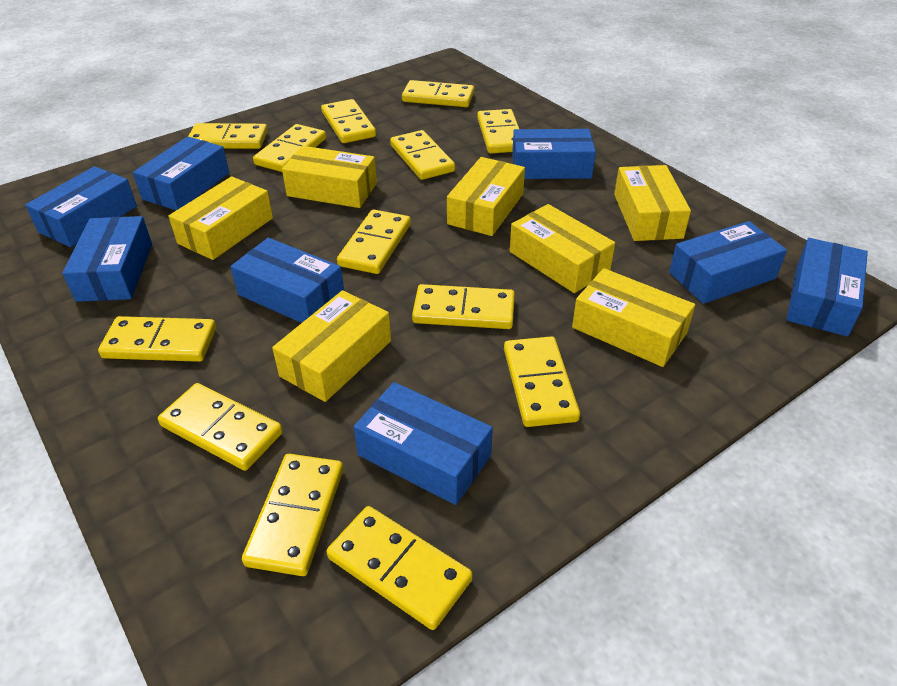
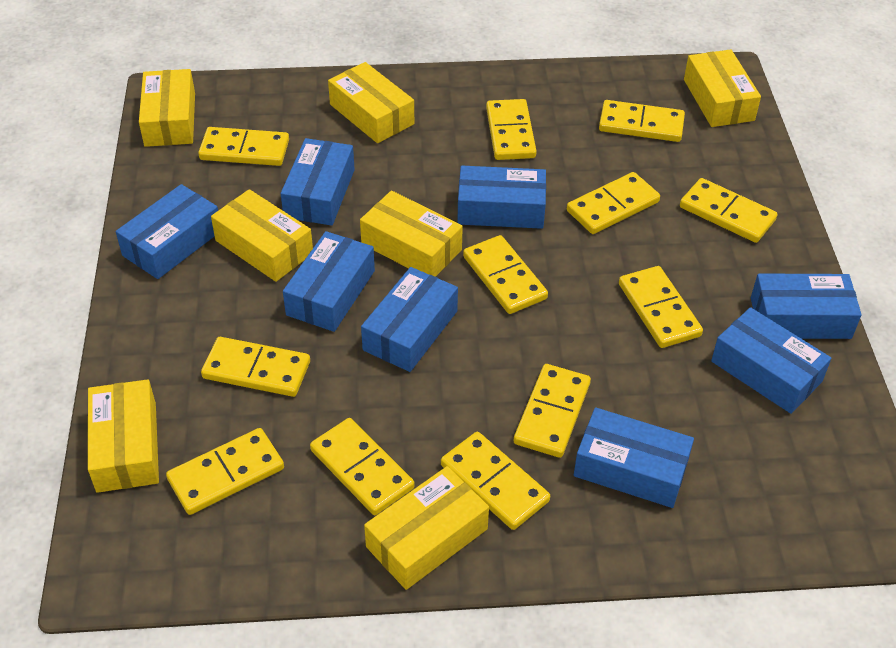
yellow domino: [98,316,216,362] [158,383,283,471] [188,123,268,149] [242,454,343,576] [253,124,326,172] [321,99,376,143] [326,506,473,630] [337,209,411,274] [390,130,455,180] [402,80,474,107] [412,284,515,329] [477,109,519,154] [504,336,580,427] = 13 -> [166,428,284,515] [198,127,289,166] [201,337,310,397] [310,418,414,515] [441,432,550,530] [463,235,548,314] [486,99,537,160] [514,364,591,458] [567,172,660,234] [599,100,685,142] [619,266,703,348] [680,178,778,243] = 12

